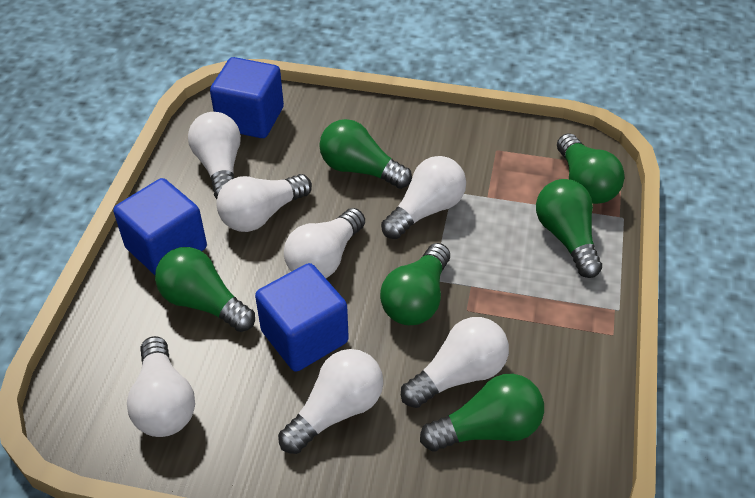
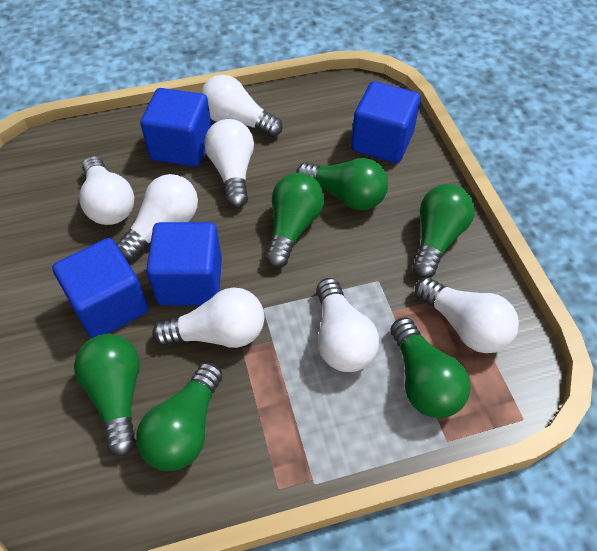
blue cube: [113,178,207,275] [210,57,284,138] [255,263,349,372] = 3 -> [52,238,148,338] [141,88,212,167] [146,222,222,306] [351,81,421,163] = 4

